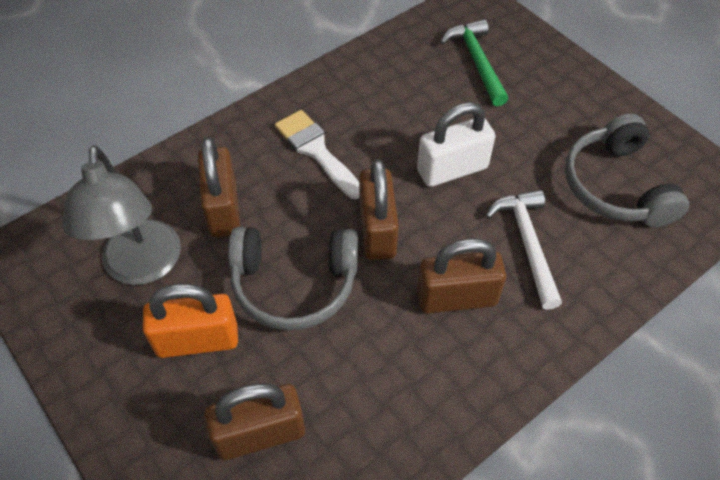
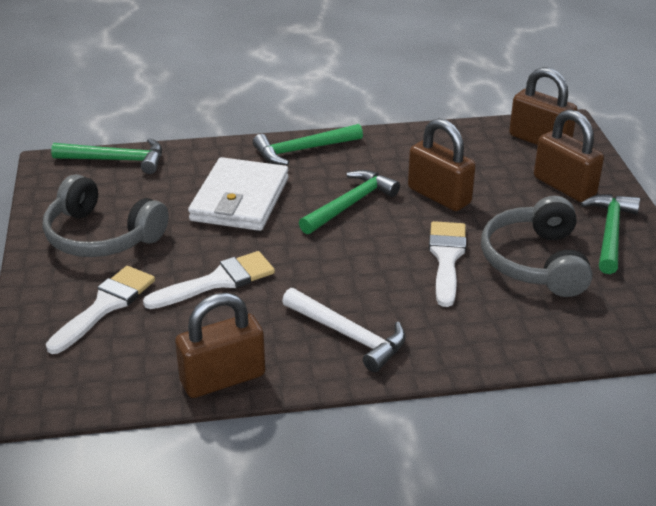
green hammer: [440,19,508,106] = 1 -> [51,138,162,174] [253,124,363,165] [299,170,400,234] [580,194,640,274] = 4
grey lamp: [62,145,181,285] = 1 -> none = 0
orange padlock: [143,284,238,358] = 1 -> none = 0
white brush: [275,110,359,199] = 1 -> [46,266,155,354] [143,251,275,309] [429,221,466,307] = 3
white padlock: [417,102,496,187] = 1 -> none = 0
white wallet: none = 0 -> [188,157,289,231] = 1

